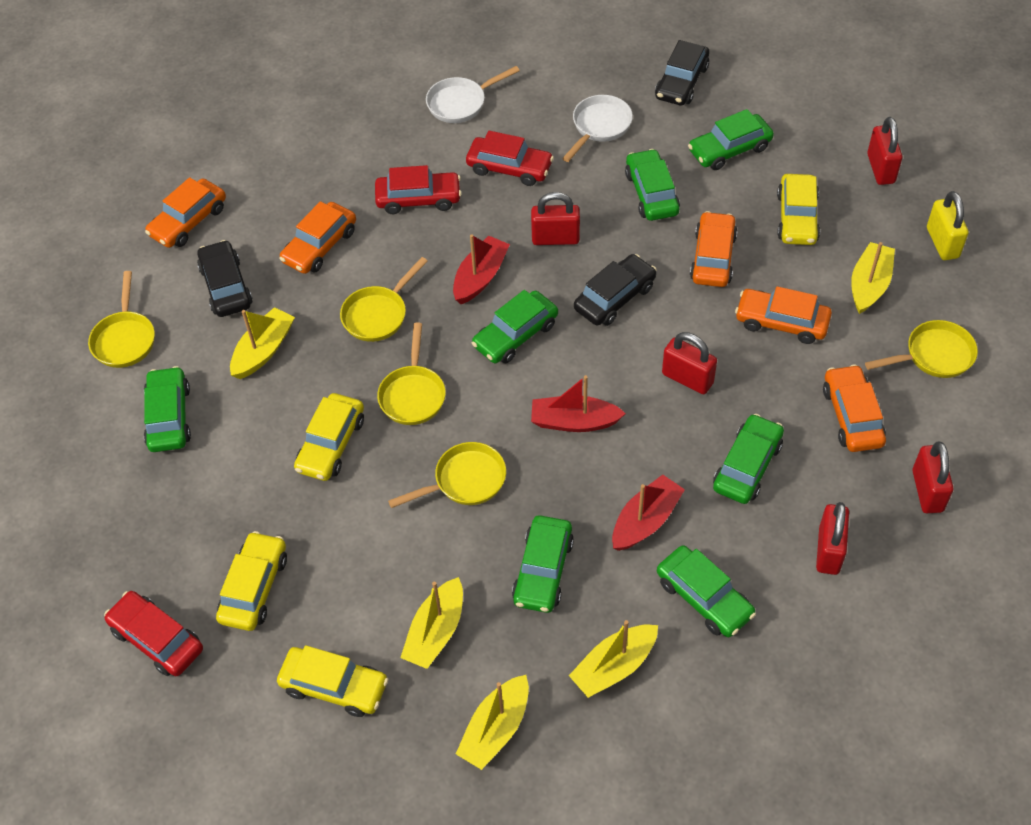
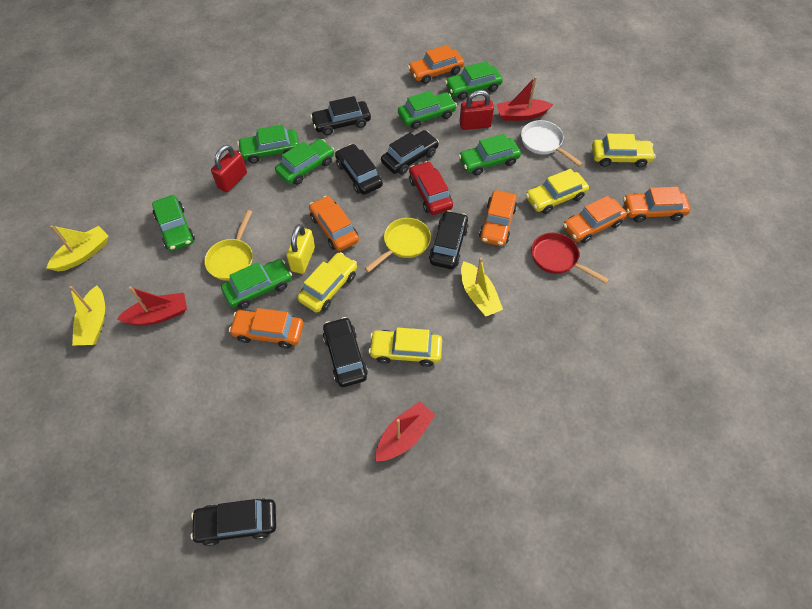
black car: [197,240,253,317] [574,254,657,326] [655,40,709,105] = 3 -> [191,498,276,546] [310,96,371,135] [323,317,368,387] [335,144,383,195] [381,130,439,175] [429,210,469,269] = 6
orange car: [145,177,226,248] [280,201,356,274] [690,211,737,287] [735,286,832,344] [823,364,886,452] = 5 -> [229,308,304,349] [309,196,359,251] [408,45,464,84] [479,190,517,246] [563,196,627,243] [623,187,691,222] = 6
red car: [104,591,203,676] [375,165,462,214] [466,131,554,186] = 3 -> [409,161,453,215] = 1
red padlock: [531,192,580,245] [662,332,717,394] [816,502,849,575] [867,117,902,185] [912,442,953,513] = 5 -> [211,145,247,192] [459,90,494,130] = 2
red pan: none = 0 -> [531,233,609,284] = 1
white pan: [426,66,520,123] [562,95,633,162] = 2 -> [521,120,583,167] = 1
yellow boat: [230,307,295,379] [400,577,463,669] [456,675,529,770] [569,620,658,698] [851,242,895,314] = 5 -> [46,225,109,271] [69,285,105,345] [461,258,503,317] = 3
yellow pan: [88,271,155,368] [340,257,428,342] [377,323,446,425] [388,442,506,508] [865,320,978,378] = 5 -> [204,210,253,281] [364,218,431,273] = 2

